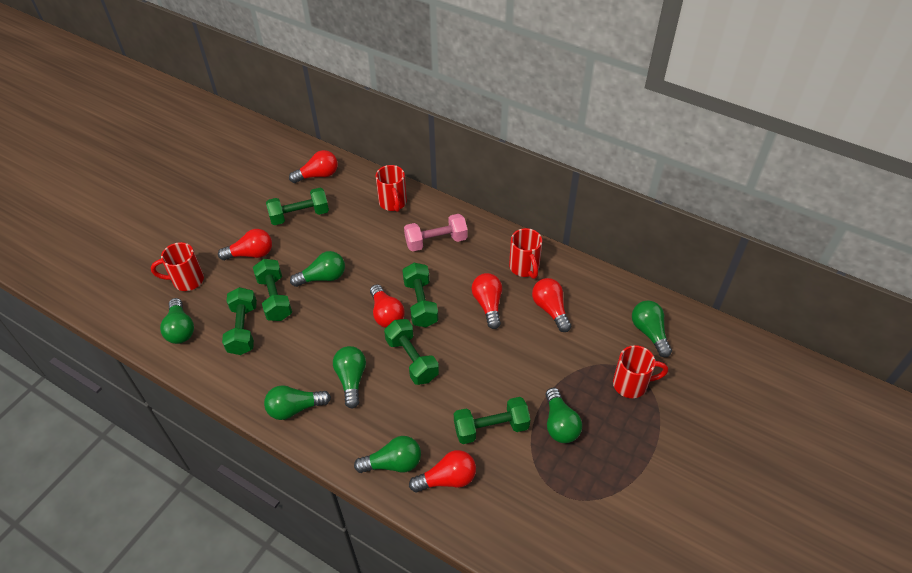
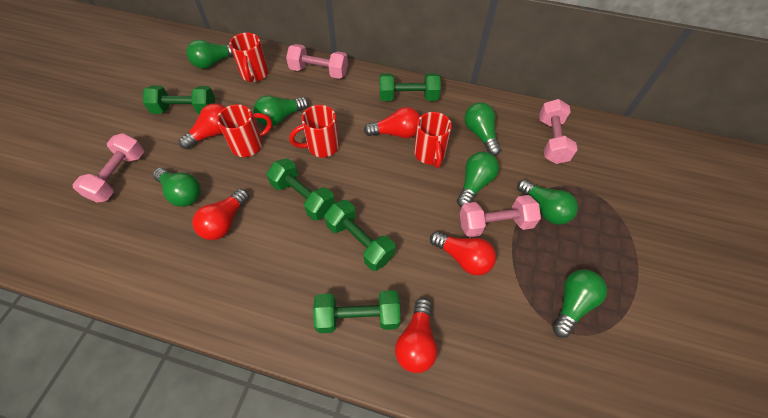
green dumbbell: [222,287,257,355] [253,259,292,321] [266,188,329,225] [384,319,439,385] [402,263,438,327] [454,397,530,444] = 6 -> [143,85,215,114] [267,158,335,221] [313,290,400,333] [324,200,395,271] [380,73,441,101] = 5
pink dumbbell: [404,214,468,252] = 1 -> [72,133,144,203] [286,44,348,79] [460,195,541,237] [539,99,577,164] = 4
red light bulb: [218,229,272,260] [289,150,338,183] [370,284,405,328] [409,450,476,492] [472,273,502,329] [532,278,571,332] = 6 -> [179,103,225,149] [192,188,249,240] [364,107,420,138] [395,298,438,373] [430,231,496,276] = 5

